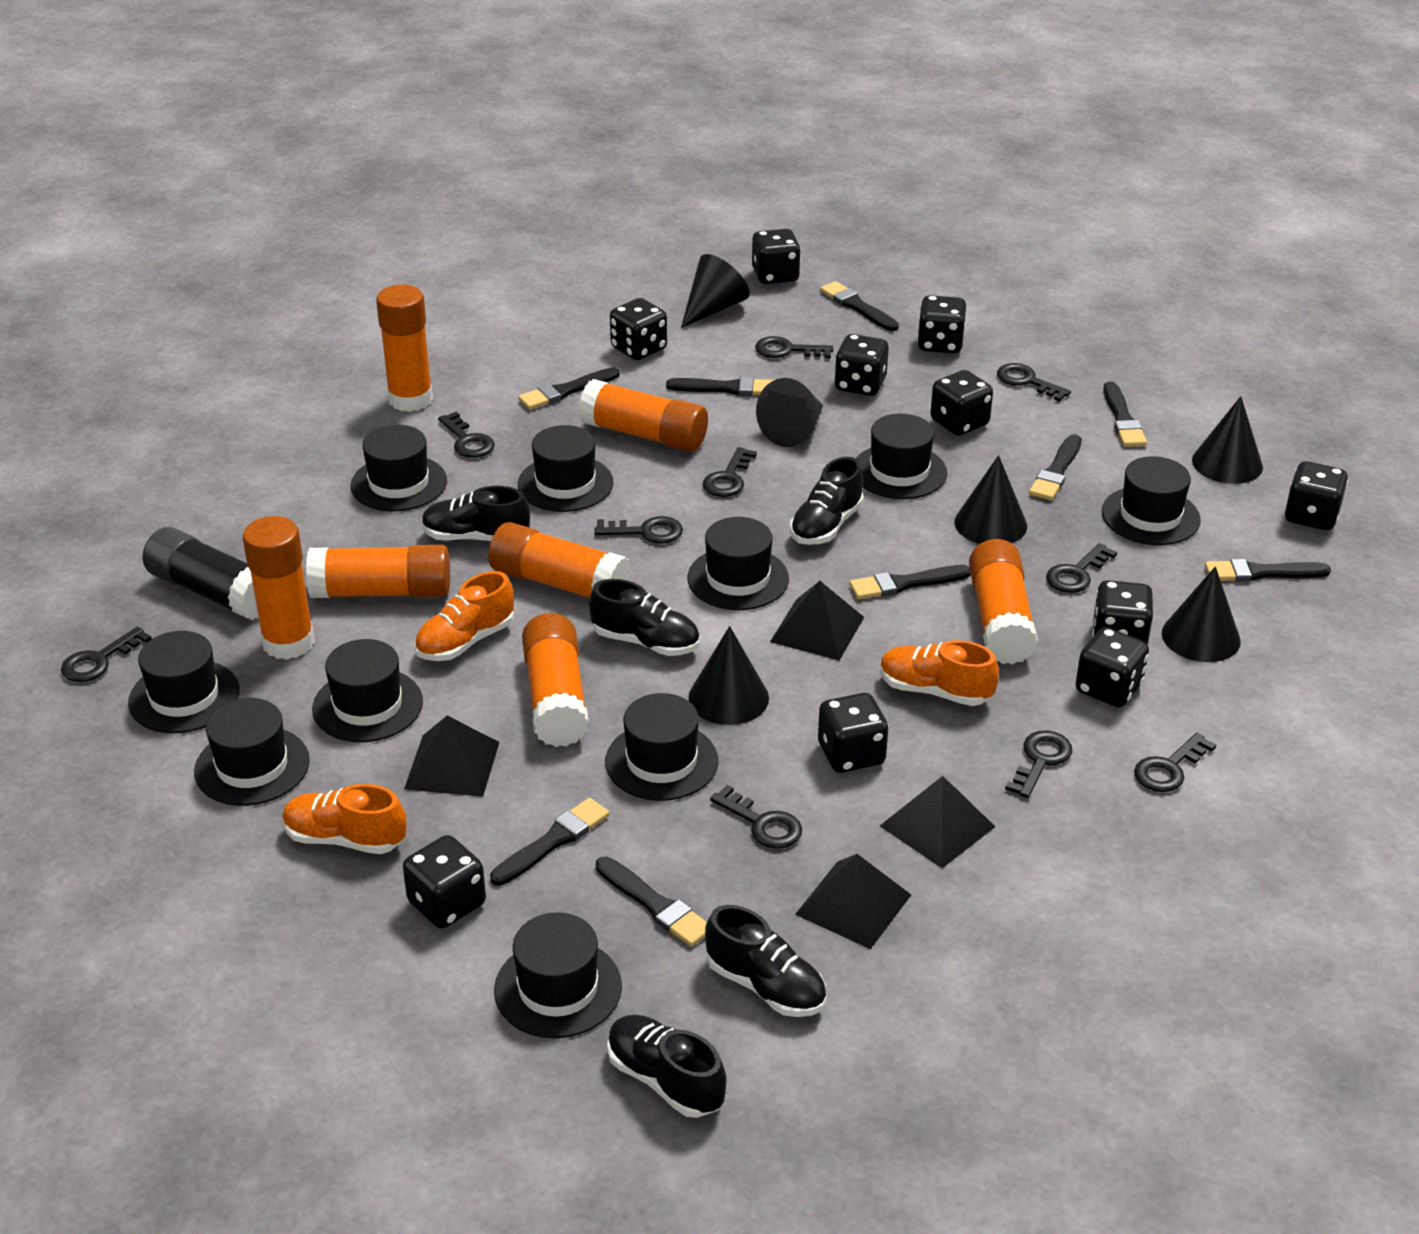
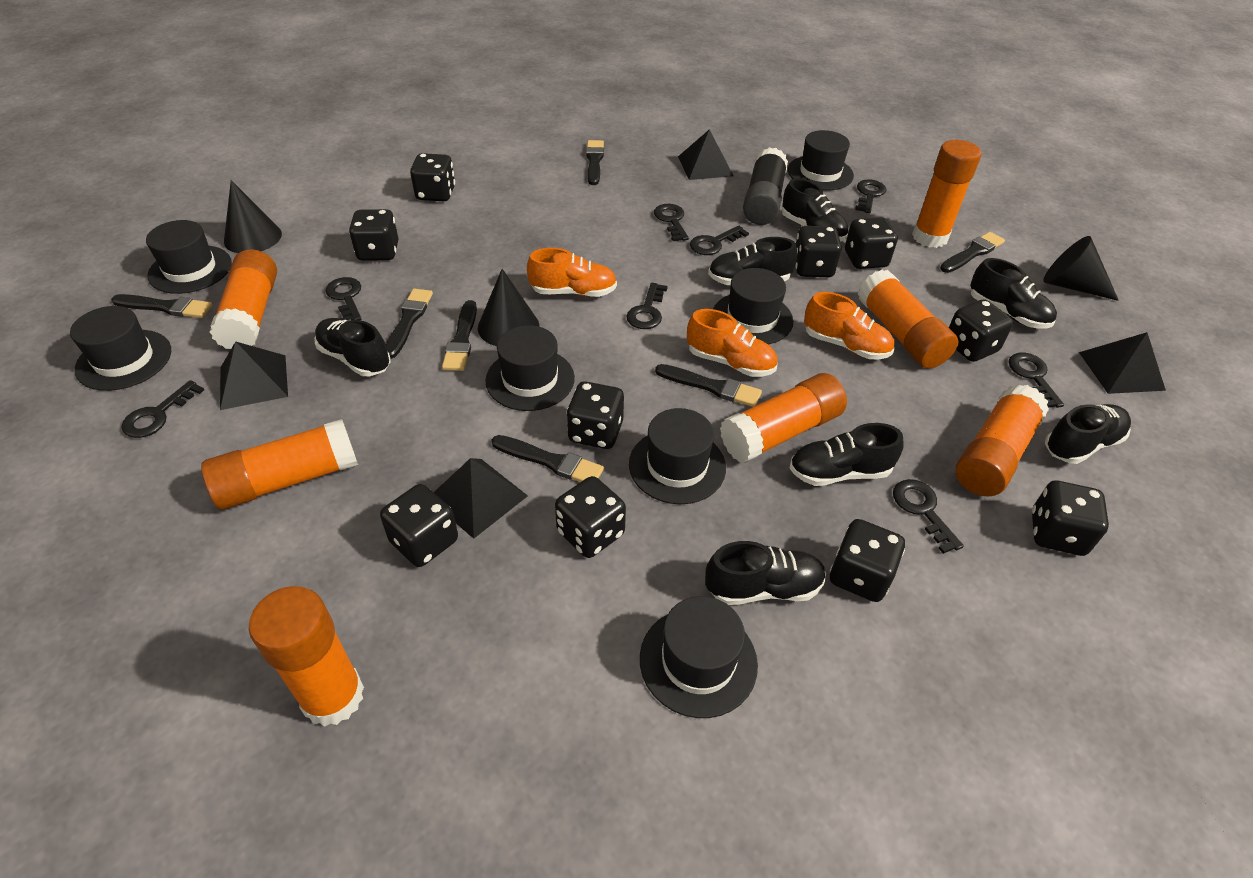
black brush: [490,798,609,886] [518,367,620,410] [596,857,707,947] [666,377,774,396] [820,281,899,331] [849,565,971,599] [1029,434,1082,500] [1103,381,1147,447] [1205,559,1331,582] = 9 -> [111,294,213,318] [386,289,433,359] [442,300,477,371] [492,435,604,482] [586,140,604,185] [655,364,762,407] [940,232,1005,273] = 7
black cone: [681,254,750,328] [688,626,769,725] [756,378,823,447] [954,455,1027,544] [1162,566,1241,662] [1192,396,1263,484] = 6 -> [224,180,282,253] [478,269,539,346] [1043,236,1119,301] = 3
black hat: [128,631,240,733] [194,698,310,806] [312,639,423,742] [351,425,447,511] [494,912,622,1038] [518,425,613,512] [605,693,718,801] [688,517,789,610] [856,414,947,499] [1102,456,1201,545] = 10 -> [70,306,171,391] [146,220,232,294] [485,325,575,411] [629,408,726,504] [640,596,758,718] [713,268,793,344] [788,130,854,191] = 7
black key: [61,627,152,682] [438,412,495,458] [594,516,683,544] [703,447,757,497] [710,785,802,849] [755,336,833,358] [997,363,1071,401] [1005,730,1072,798] [1046,543,1117,593] [1134,733,1216,792] = 10 -> [122,380,204,438] [326,277,361,320] [626,283,668,329] [654,204,689,241] [690,225,749,255] [855,179,886,213] [893,479,964,554] [1008,353,1064,408] = 8
black shoe: [422,486,530,541] [589,579,700,656] [607,1015,727,1118] [705,905,826,1017] [790,457,864,545] = 5 -> [314,318,391,376] [705,541,826,605] [708,237,797,285] [782,179,848,242] [790,423,904,486] [970,258,1057,329] [1045,404,1131,464] = 7

